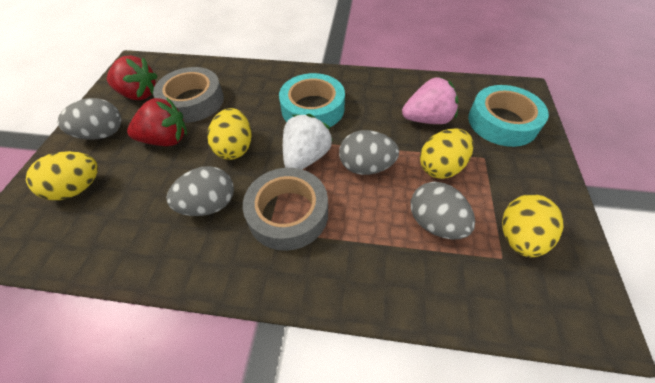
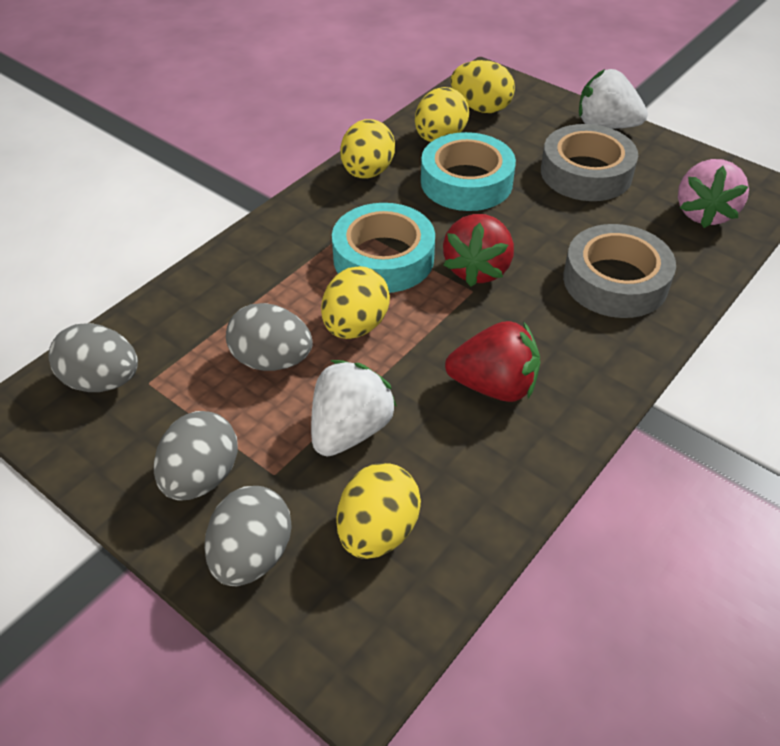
white strawberry: [283,114,333,169] = 1 -> [311,360,397,456] [579,69,648,129] = 2
yellow egg: [26,151,98,200] [207,108,252,160] [420,128,473,179] [502,194,564,257] = 4 -> [321,266,390,339] [337,463,421,559] [340,119,395,179] [415,87,469,142] [451,60,515,113] = 5

